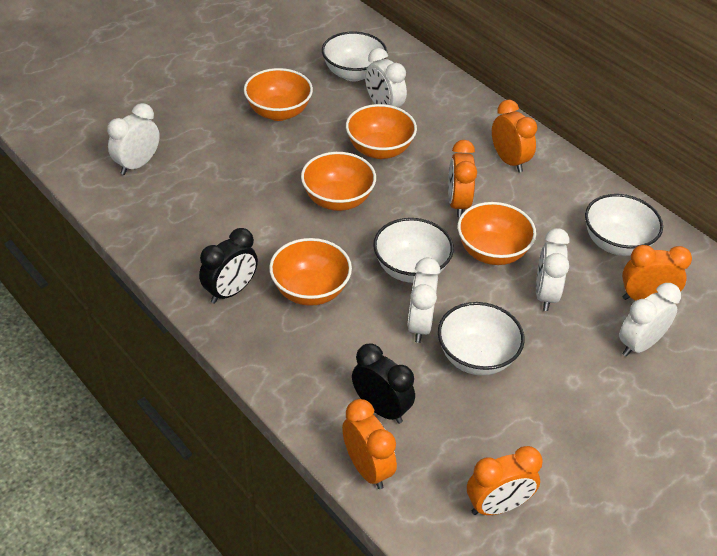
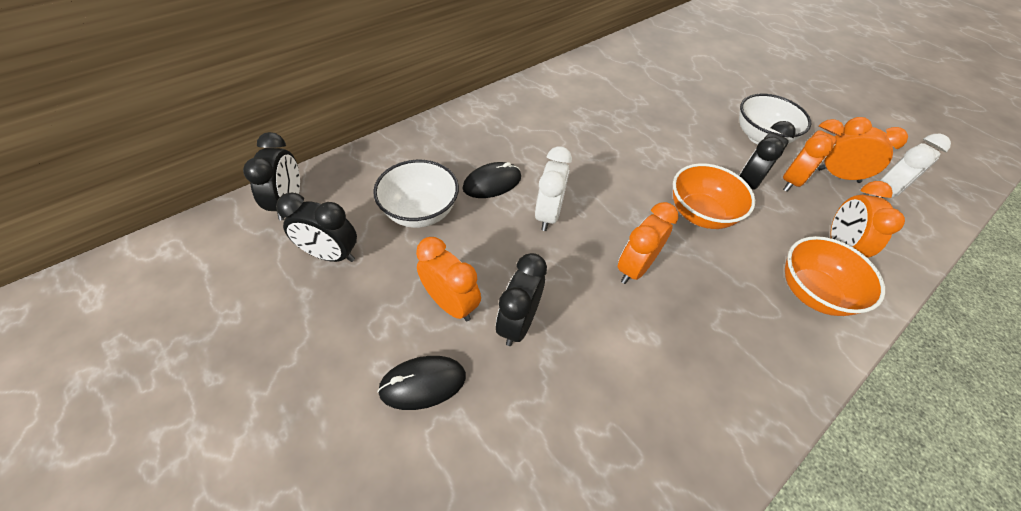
black clock: [199,228,258,303] [352,344,415,424] = 2 -> [243,132,300,220] [276,193,357,262] [496,253,547,346] [739,121,795,190] = 4
black mouse: none = 0 -> [377,356,466,410] [463,162,521,198] = 2
orange bowl: [244,68,313,121] [269,238,352,306] [301,152,376,211] [346,104,417,159] [458,202,536,265] = 5 -> [673,163,755,229] [785,236,885,316] = 2
white bowl: [322,31,387,81] [373,218,454,283] [438,302,525,375] [585,194,663,256] = 4 -> [373,160,459,228] [739,94,811,145] = 2
white clock: [107,103,160,175] [365,48,407,107] [407,258,440,343] [536,228,570,311] [619,283,681,356] = 5 -> [535,146,572,231] [875,134,951,198] = 2

